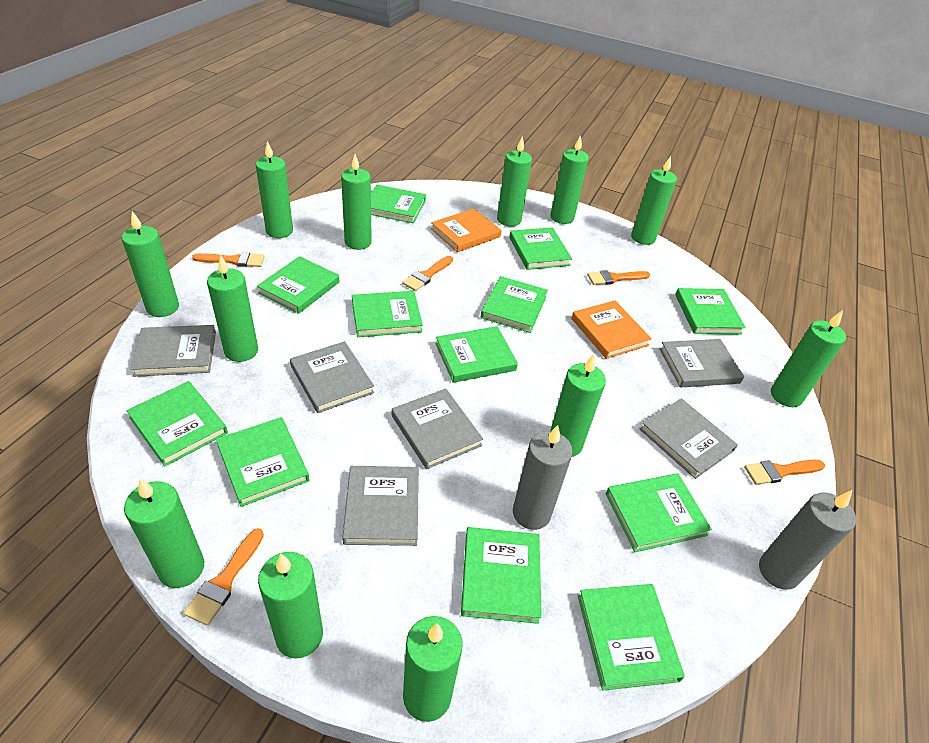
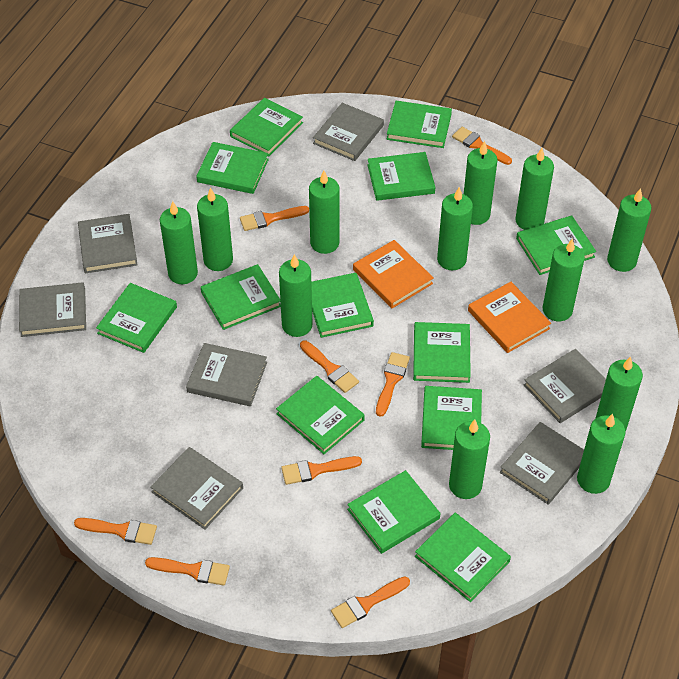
green book: [126,381,228,467] [216,417,309,507] [257,256,339,314] [352,291,423,337] [371,185,426,223] [436,326,518,383] [461,527,542,624] [481,276,548,333] [509,227,572,270] [578,584,685,691] [606,473,712,552] [675,288,746,334] = 12 -> [96,283,177,353] [196,142,269,194] [201,264,281,330] [230,98,303,156] [276,376,365,454] [311,273,374,338] [347,470,440,554] [367,152,436,201] [387,101,452,148] [413,322,471,383] [415,513,511,602] [421,386,482,450] [516,215,596,275] = 13
grey book: [130,325,216,377] [290,341,374,413] [342,466,419,546] [392,389,483,469] [640,398,738,479] [660,339,744,387] = 6 -> [19,282,86,337] [78,214,138,273] [150,447,243,530] [186,343,267,406] [313,103,384,161] [500,422,584,505] [524,349,606,423] = 7
grey candle: [513,425,573,530] [759,490,856,590] = 2 -> none = 0
orange brush: [184,528,264,626] [192,252,265,267] [402,256,453,291] [587,270,650,285] [744,460,825,485] = 5 -> [74,518,157,545] [145,557,230,586] [240,206,309,231] [281,456,362,485] [300,340,359,393] [331,576,410,628] [376,352,410,417] [452,127,512,165] = 8

